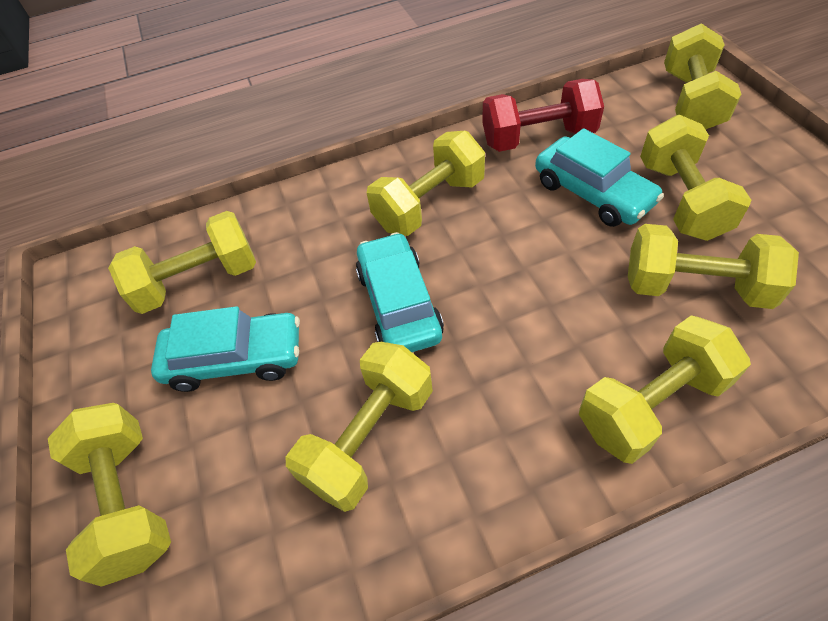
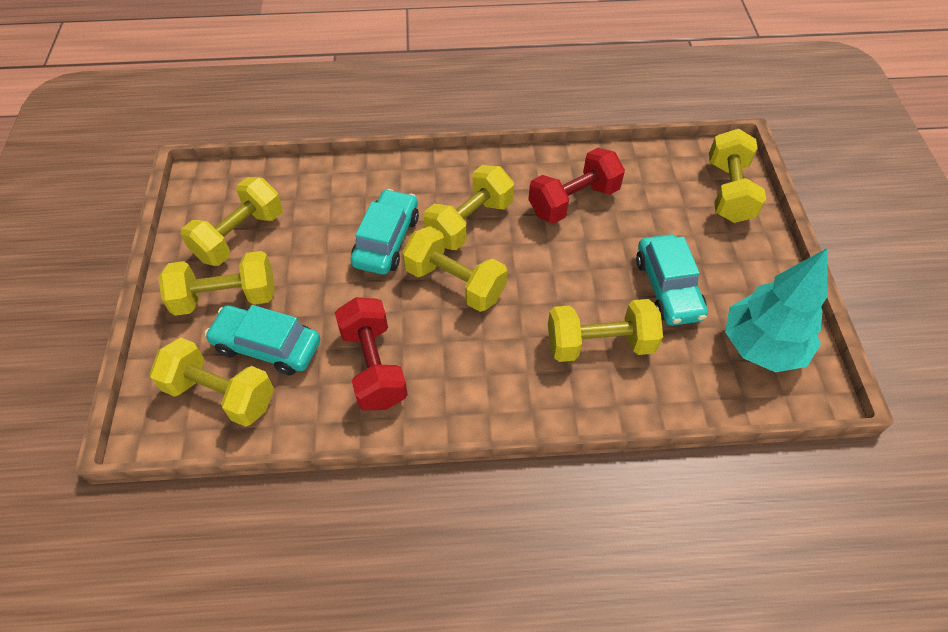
red dumbbell: [482,79,604,152] = 1 -> [335,297,408,410] [528,148,625,223] = 2
turquoise tree: none = 0 -> [725,248,827,372] = 1
yellow dumbbell: [48,403,171,587] [108,211,256,314] [285,342,433,512] [367,131,485,236] [579,315,751,464] [628,224,799,309] [640,115,752,241] [664,23,742,130] = 8 -> [150,338,274,427] [159,251,275,316] [181,177,283,266] [402,226,507,312] [424,165,514,250] [548,299,663,362] [709,129,766,223] = 7

